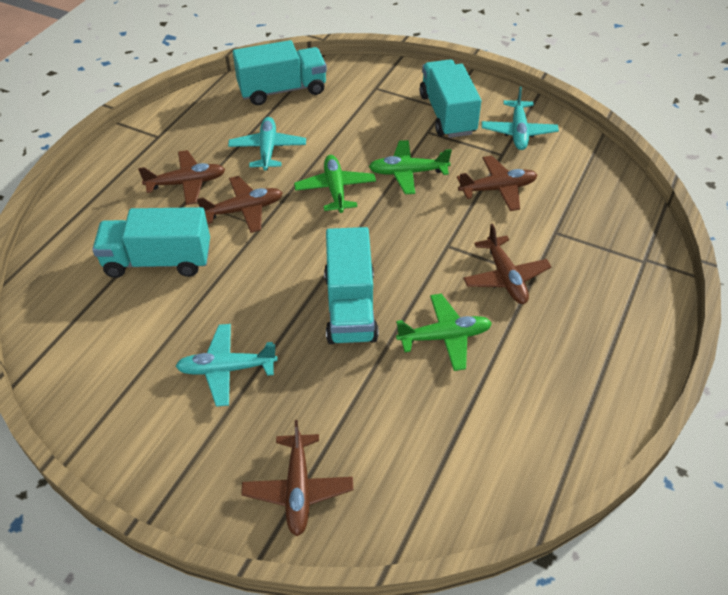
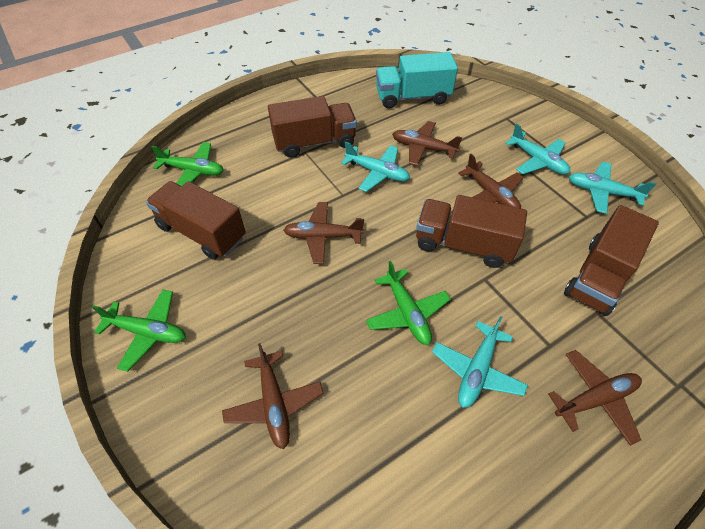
brown truck: none = 0 -> [146,181,246,260] [268,96,357,158] [416,195,527,268] [564,205,659,316] = 4
turquoise plane: [176,324,278,407] [228,117,306,171] [482,86,559,150] = 3 -> [341,141,410,192] [432,316,528,408] [505,123,570,175] [569,162,656,214] = 4
turquoise truck: [92,207,210,278] [233,40,327,105] [324,227,379,344] [420,60,481,138] = 4 -> [376,52,458,109] = 1

